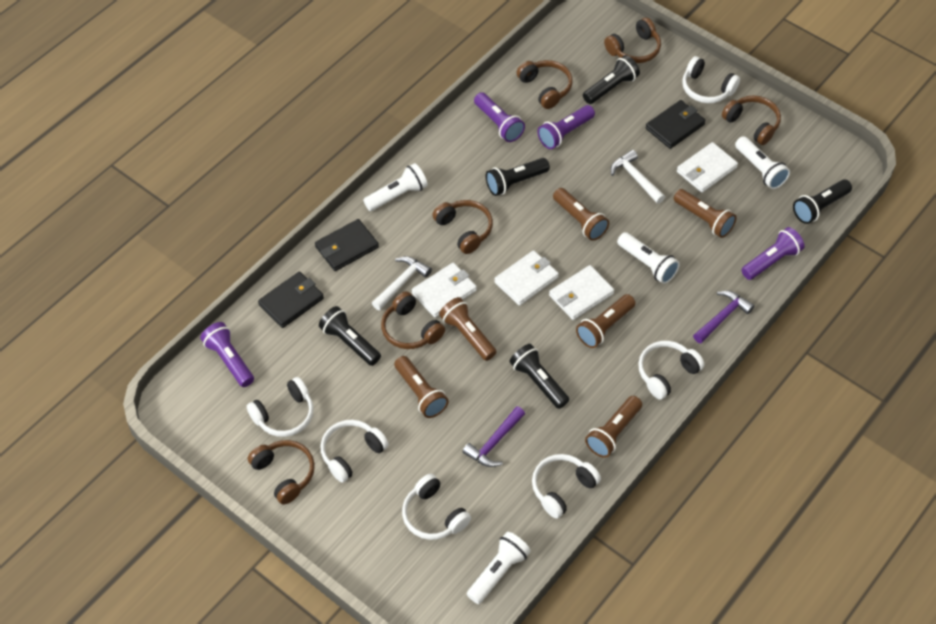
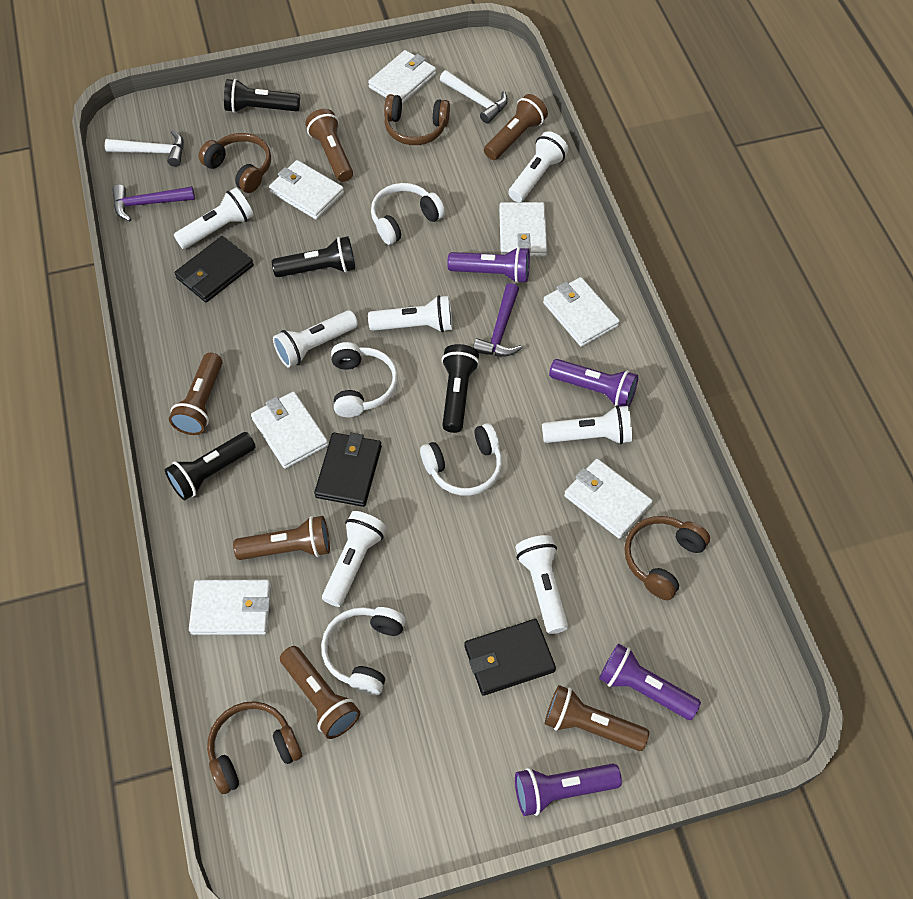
black flashlight: [319,306,381,366] [486,158,550,196] [509,344,569,409] [583,55,640,104] [793,179,852,224] = 5 -> [165,432,256,501] [224,79,300,113] [272,236,355,277] [442,344,480,433] = 4
brown headphones: [248,440,315,505] [381,291,445,349] [432,200,493,254] [516,60,573,109] [604,18,661,63] [722,95,781,145] = 6 -> [198,133,271,193] [207,701,302,794] [384,94,450,145] [624,516,710,600] = 4
white flashlight: [363,163,428,211] [467,532,531,604] [617,232,680,284] [735,136,790,189] = 4 -> [174,188,254,249] [273,310,358,368] [322,511,386,607] [368,295,453,332] [508,131,568,202] [515,535,568,634] [542,405,632,444] = 7
white headphones: [247,377,314,437] [321,420,389,483] [402,474,471,540] [532,454,601,519] [638,341,705,400] [682,56,740,103] = 6 -> [321,607,406,695] [331,342,398,417] [371,183,445,245] [420,423,502,496] = 4
white wallet: [412,262,477,318] [494,250,559,306] [549,265,614,320] [677,142,738,193] = 4 -> [189,580,271,635] [251,391,328,469] [269,160,344,220] [368,50,436,104] [499,202,547,257] [543,277,620,347] [564,459,653,539] = 7

